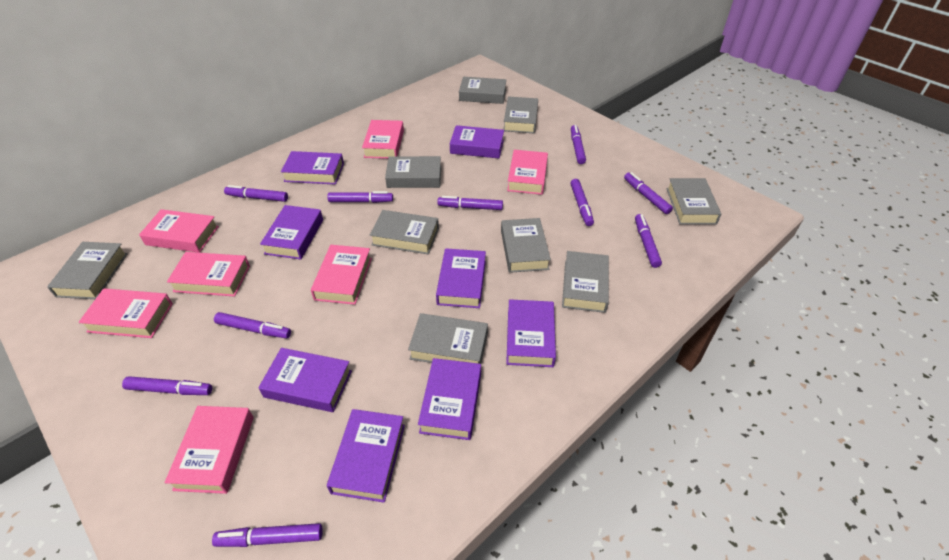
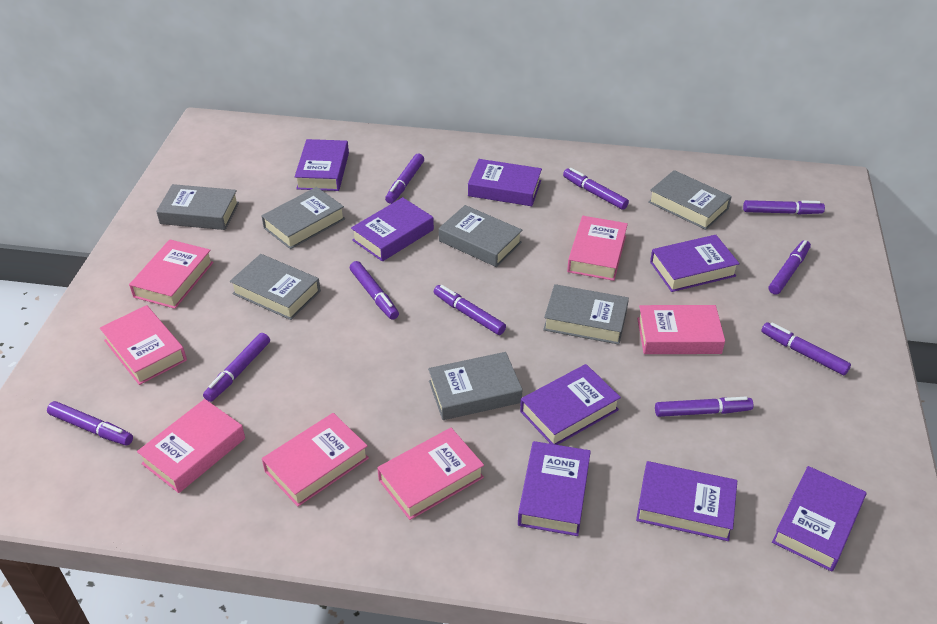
grey book: [47,242,128,299] [370,210,439,255] [385,156,441,188] [408,313,488,364] [459,77,506,104] [501,218,551,273] [503,96,538,133] [562,251,609,313] [666,178,721,225] = 9 -> [156,184,239,230] [230,254,321,320] [261,187,345,249] [428,352,523,420] [439,205,522,267] [543,284,629,345] [648,170,732,230] = 7

